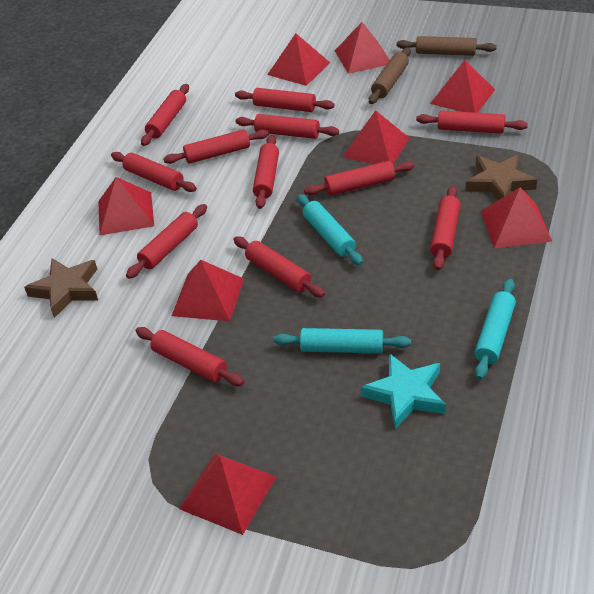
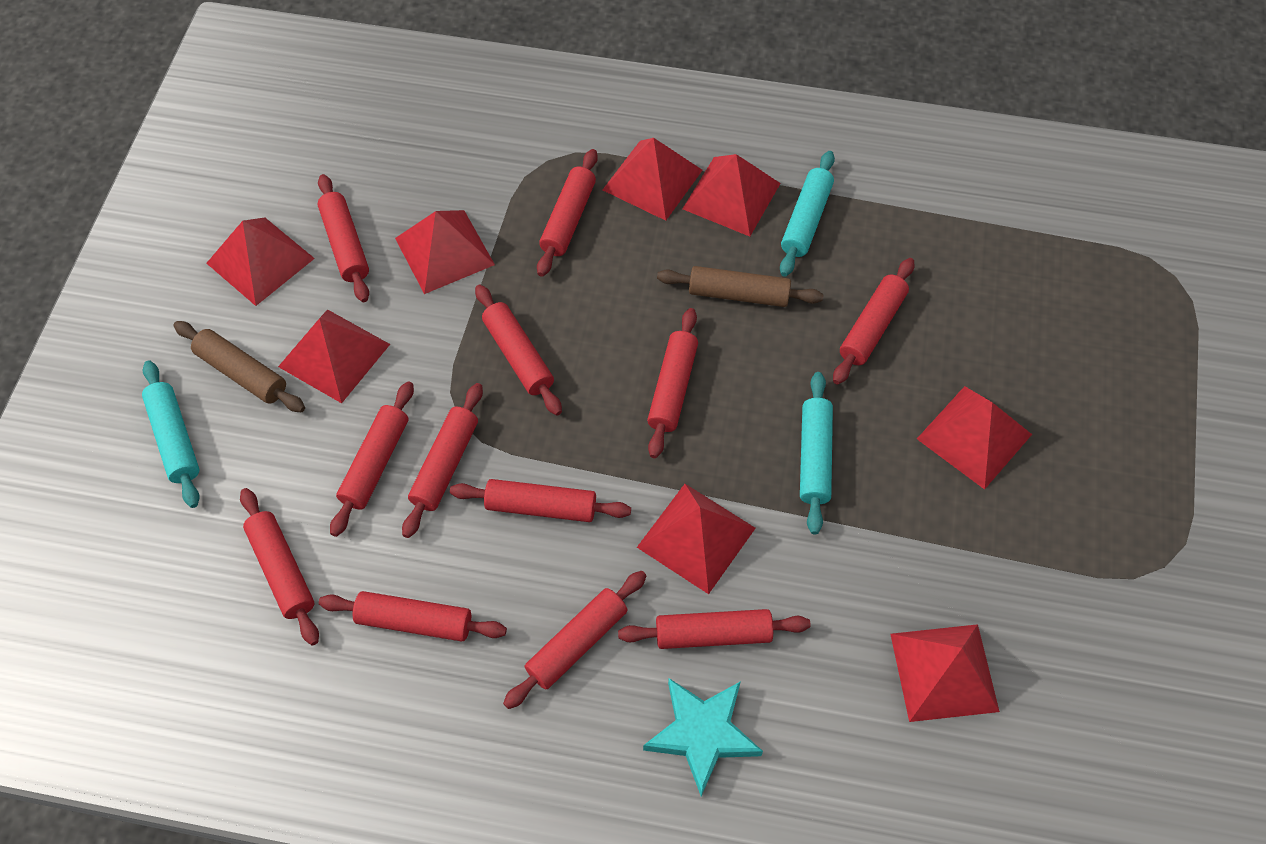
brown star: [24,258,98,318] [466,155,537,200] = 2 -> none = 0

